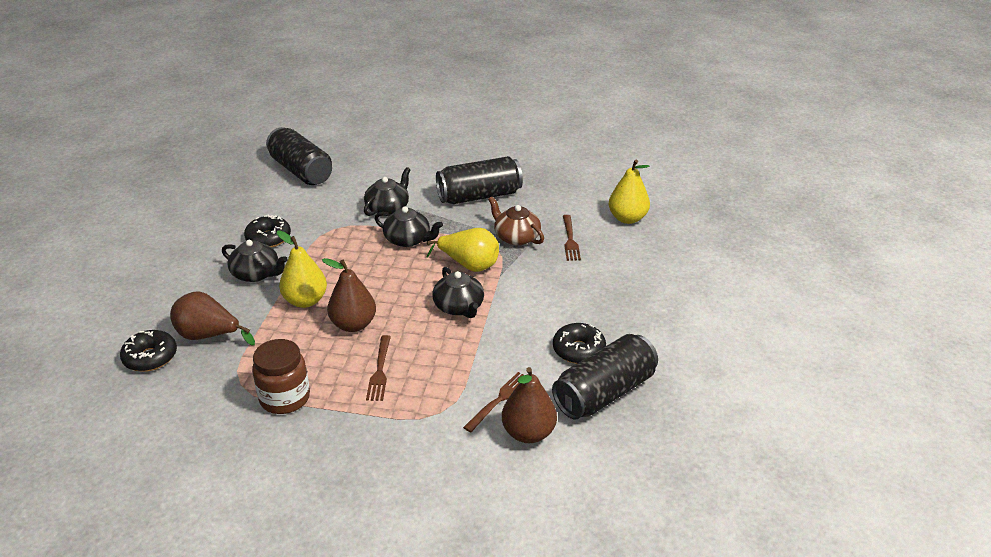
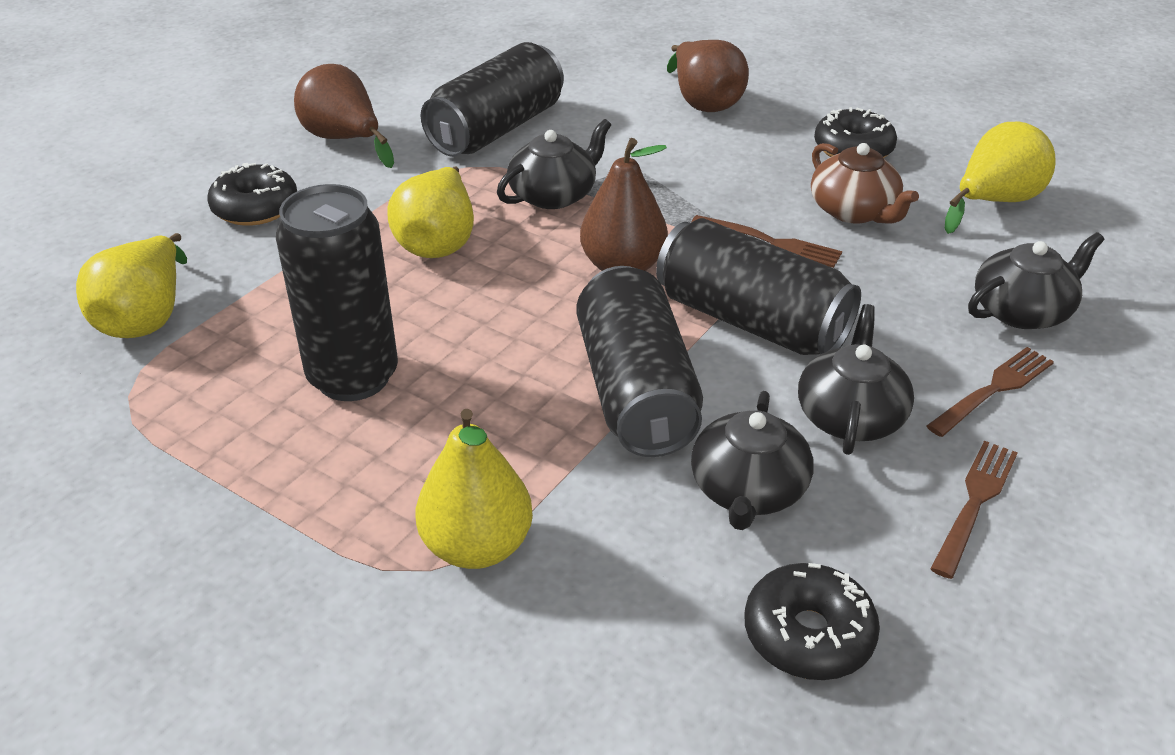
black can: [266,127,332,185] [436,156,523,204] [552,334,658,419] = 3 -> [276,184,398,401] [421,42,564,157] [576,266,703,457] [656,218,861,355] = 4
brown jar: [252,339,310,414] = 1 -> none = 0
yellow pear: [277,230,327,308] [426,228,499,272] [608,160,650,224] = 3 -> [76,233,187,338] [387,166,474,258] [416,409,533,569] [945,122,1055,234] = 4

